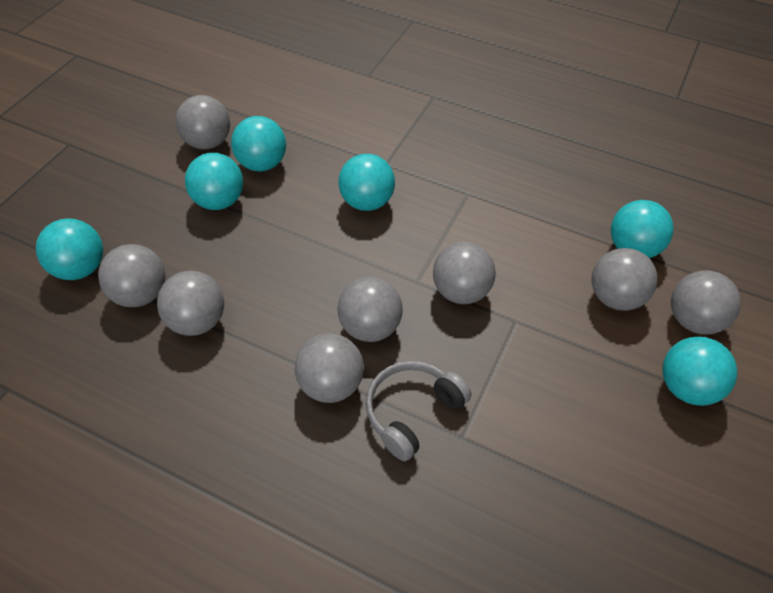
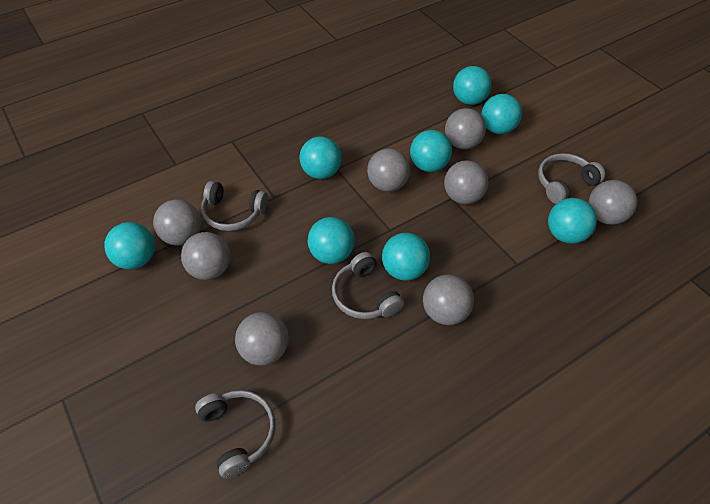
grey headphones: [366,361,471,461] = 1 -> [195,390,276,479] [201,181,268,231] [332,252,404,319] [538,153,605,204] = 4
turquoise ball: [36,218,103,280] [185,153,243,210] [231,116,286,172] [338,154,395,211] [611,200,674,258] [662,337,738,406] = 6 -> [104,222,155,269] [300,137,342,179] [308,217,355,264] [382,233,430,281] [410,130,452,172] [453,66,492,105] [481,94,522,134] [548,198,597,244] = 8

